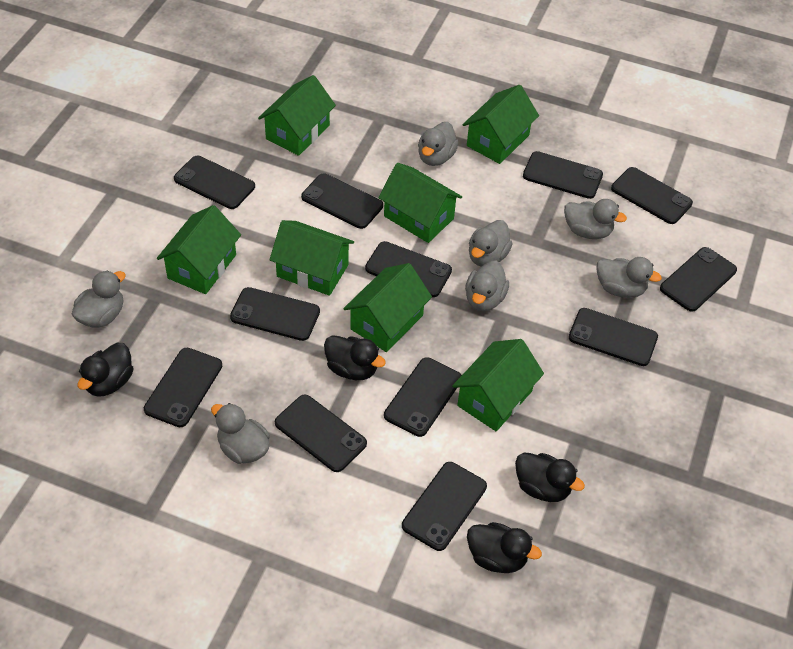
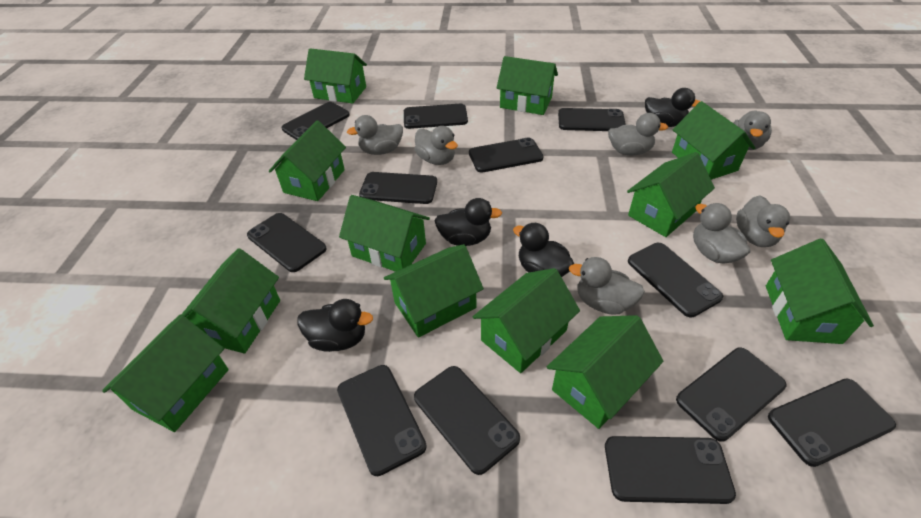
green house: [157,205,241,294] [258,75,336,156] [269,220,354,296] [343,263,432,352] [378,163,462,243] [452,339,544,431] [462,85,539,164] = 7 -> [102,314,229,432] [181,248,280,353] [269,121,346,201] [304,48,367,104] [339,195,430,272] [384,244,484,337] [473,268,580,373] [497,56,558,115] [547,315,663,429] [627,152,715,237] [672,101,755,180] [766,239,874,344] = 12

